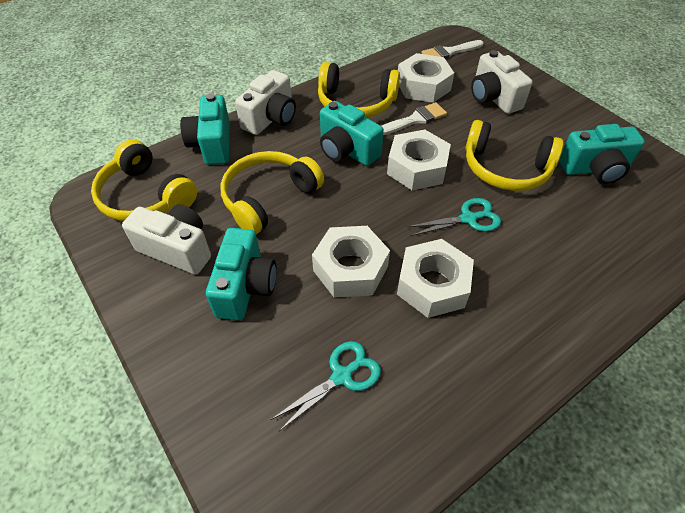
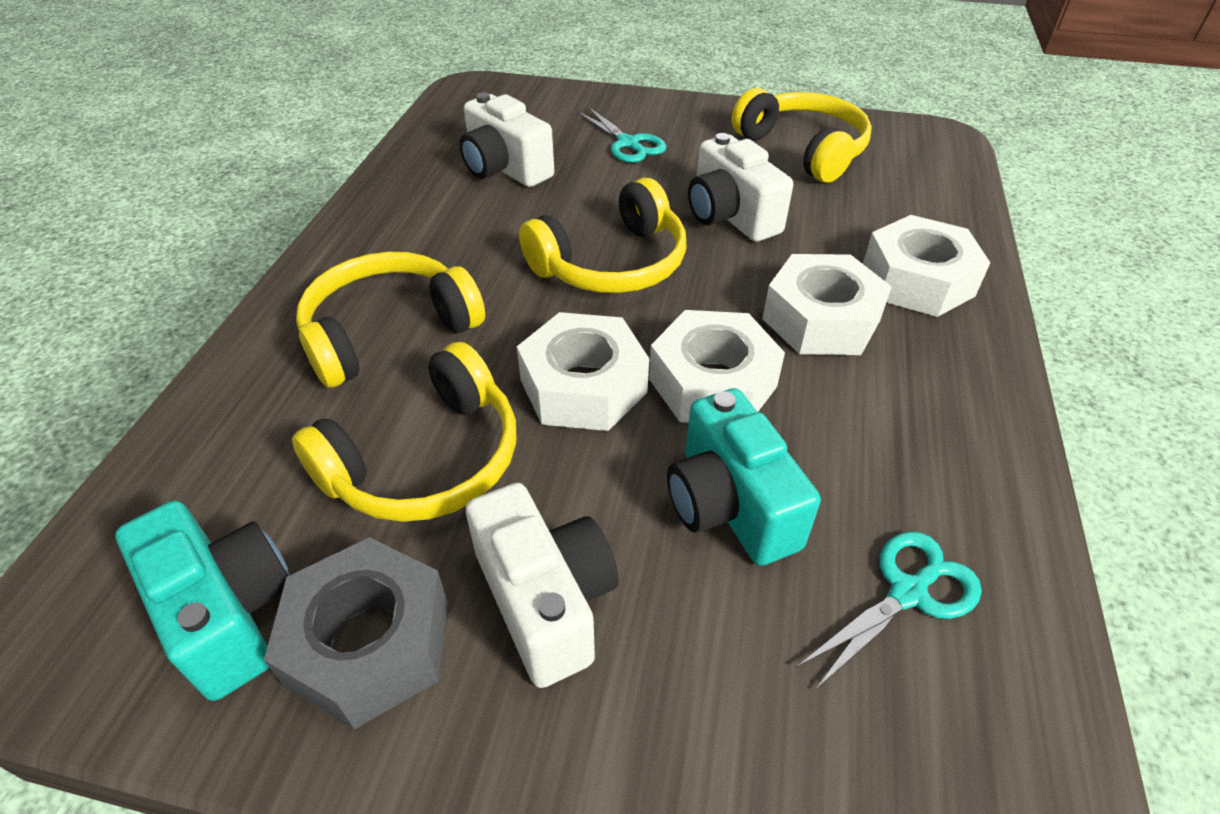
grey nut: none = 0 -> [264,537,448,729] = 1
turquoise camera: [180,94,230,165] [206,228,277,321] [320,101,384,166] [559,124,645,184] = 4 -> [115,501,290,701] [667,388,821,566] = 2
white brush: [382,102,447,135] [421,40,484,59] = 2 -> none = 0

